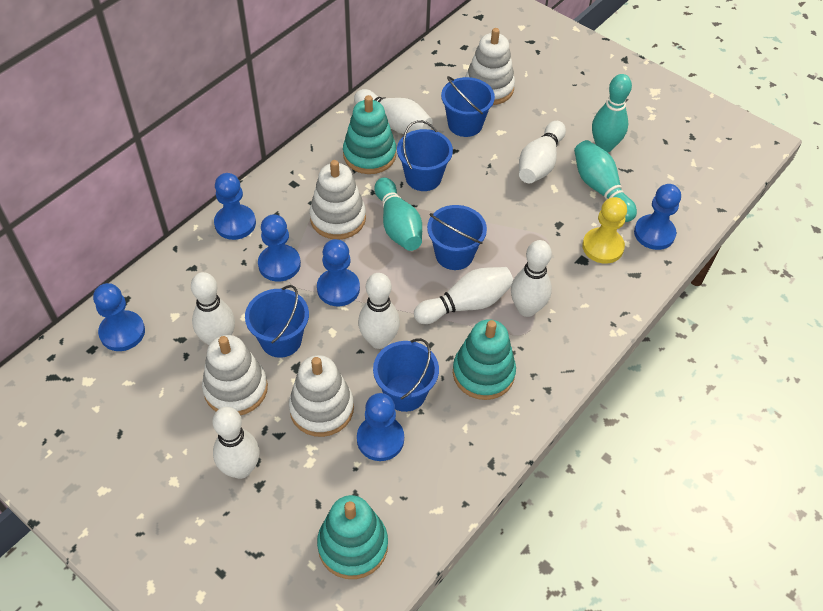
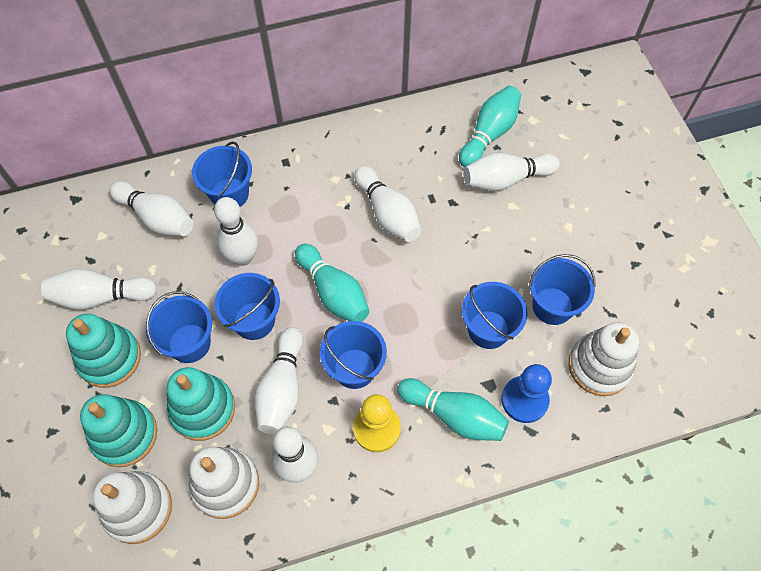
blue bucket: [245,285,309,358] [373,338,439,412] [397,120,453,191] [427,205,487,270] [441,76,495,137] = 5 -> [146,291,212,363] [192,141,252,207] [215,273,280,340] [320,321,387,389] [462,282,528,349] [529,254,595,325] = 6
blue pawn: [93,283,145,351] [214,173,256,240] [258,214,301,282] [317,239,360,306] [357,393,404,461] [634,184,681,250] = 6 -> [501,364,552,423] = 1
white stacking toy: [202,335,268,415] [289,355,354,437] [309,160,366,240] [465,28,515,105] = 4 -> [93,471,172,544] [189,447,259,519] [568,322,639,396] = 3

